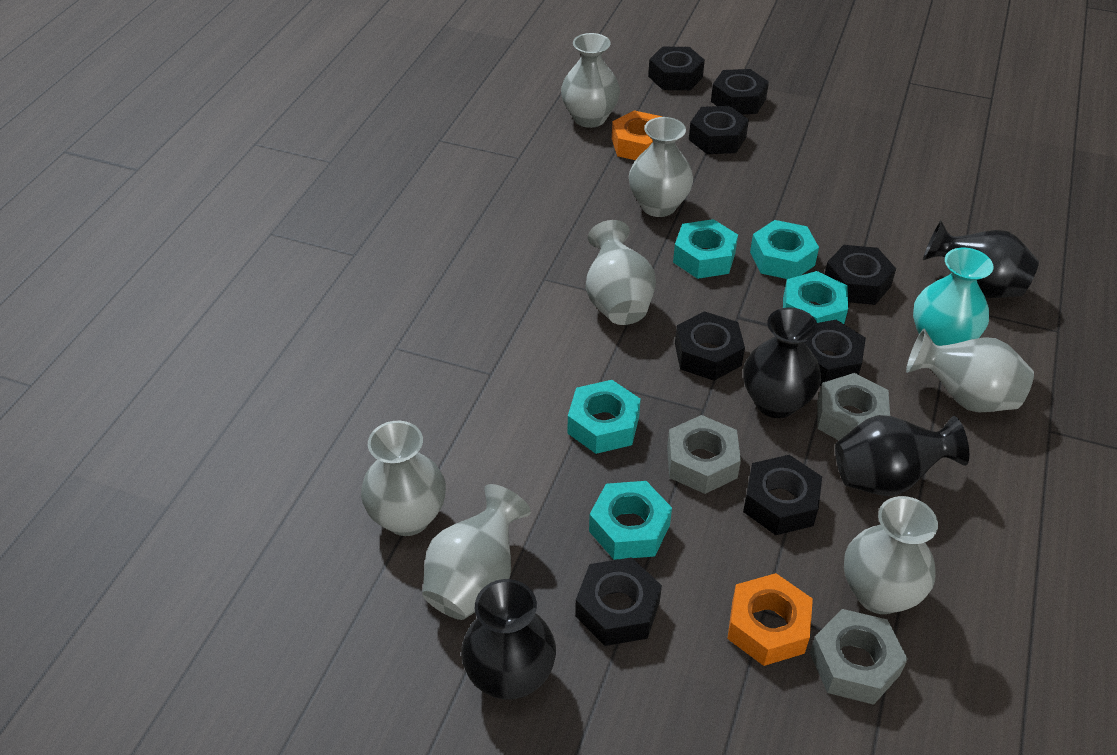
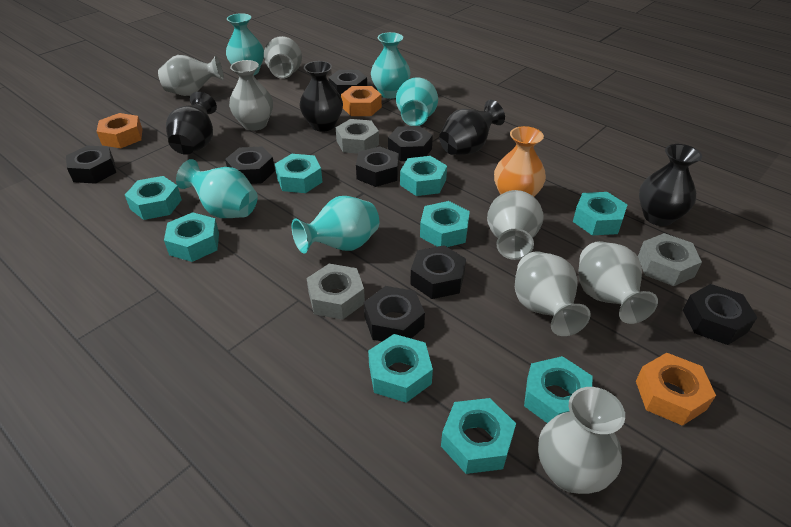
orange nut: [612,110,662,160] [727,573,813,666] = 2 -> [96,113,143,148] [341,86,382,116] [636,353,716,426] = 3
orange vase: none = 0 -> [494,126,546,197] = 1
turquoise nut: [568,380,641,454] [589,481,672,560] [673,219,738,279] [750,220,819,279] [783,271,848,324] = 5 -> [125,176,182,220] [164,212,219,262] [275,154,322,193] [368,334,433,403] [400,156,447,196] [420,201,470,247] [441,398,516,474] [524,356,592,423] [573,192,628,235] = 9
turquoise vase: [913,248,993,346] = 1 -> [176,159,258,218] [226,13,264,75] [292,196,379,253] [371,32,411,99] [396,78,438,126] = 5

